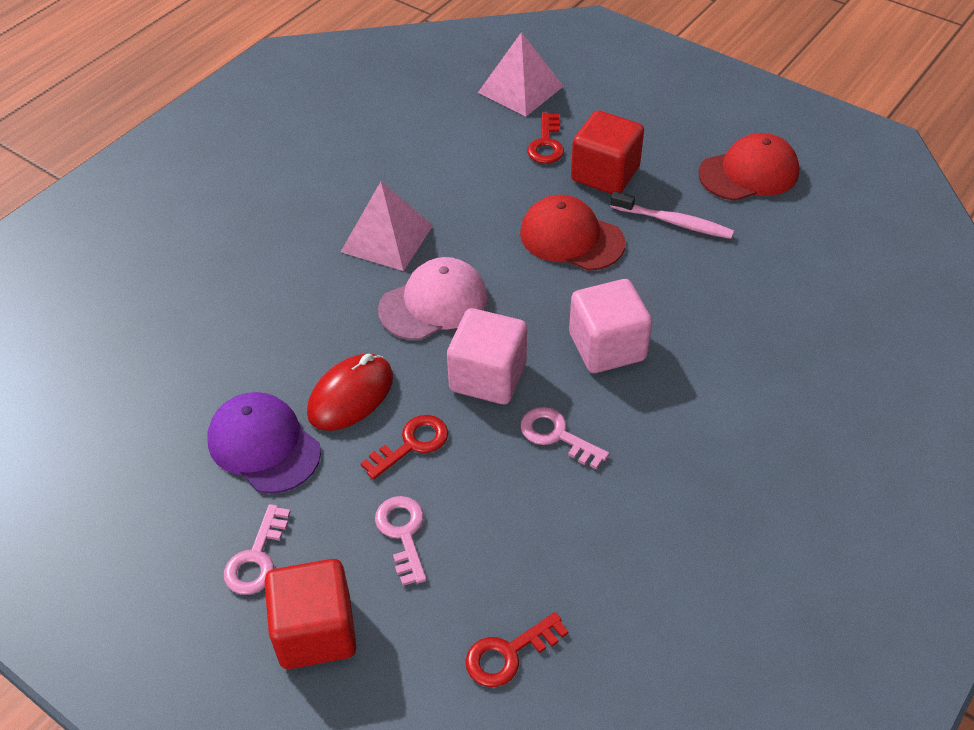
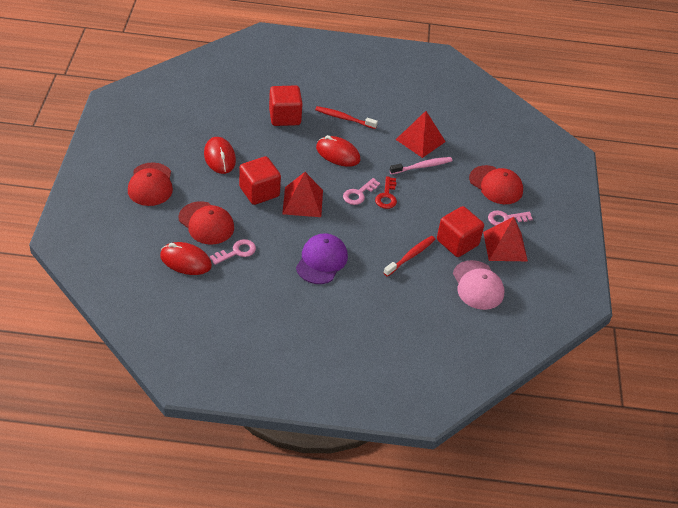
pink cube: [447,308,527,404] [569,279,652,373] = 2 -> none = 0
pink pyramid: [341,182,433,271] [478,32,563,116] = 2 -> none = 0
red cap: [520,195,625,271] [698,133,799,201] = 2 -> [128,162,173,206] [178,201,234,245] [469,165,523,204] = 3
red cube: [265,559,357,669] [571,111,644,194] = 2 -> [239,156,281,205] [269,85,303,126] [437,206,484,257] = 3
red key: [360,415,448,480] [466,612,568,687] [527,113,564,164] = 3 -> [375,176,397,209] = 1
red mouse: [307,354,393,431] = 1 -> [160,242,212,275] [204,137,236,174] [316,135,361,167] = 3
red pyramid: none = 0 -> [282,172,323,217] [396,111,446,158] [483,217,528,261] = 3
red toothbrush: none = 0 -> [315,106,378,129] [384,236,435,277] = 2

